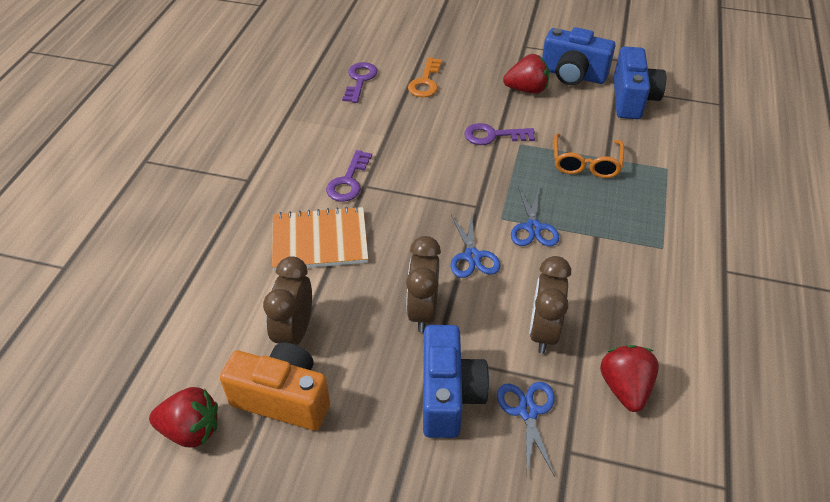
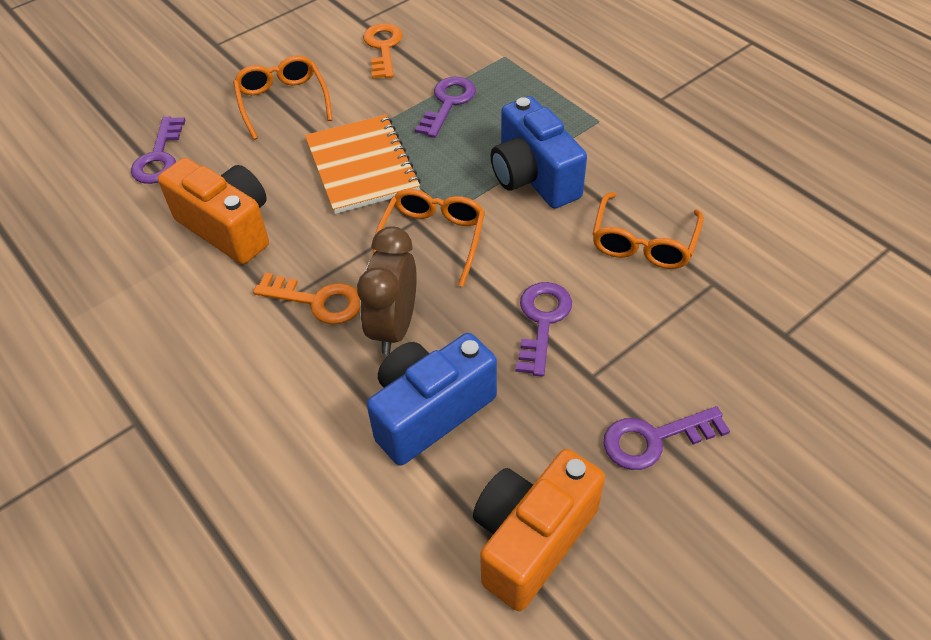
blue camera: [423,325,490,438] [542,27,615,85] [614,46,666,119] = 3 -> [367,333,497,466] [490,96,587,209] = 2
blue scissors: [450,214,500,278] [497,382,555,477] [511,187,559,246] = 3 -> none = 0
brown clock: [263,256,312,345] [406,236,441,332] [530,256,571,354] = 3 -> [357,226,417,355] = 1
orange camera: [220,343,330,431] = 1 -> [158,158,269,264] [473,449,605,611] = 2
orange glasses: [554,134,624,178] = 1 -> [233,55,332,140] [373,189,485,287] [592,192,703,269] = 3
orange key: [408,57,442,97] = 1 -> [253,273,360,325] [363,23,403,79] = 2
purple key: [326,150,372,202] [342,62,378,103] [464,123,535,145] = 3 -> [131,117,186,184] [415,77,476,138] [516,282,572,377] [604,406,730,470] = 4
red strawberry: [149,387,218,447] [503,54,549,94] [600,345,659,412] = 3 -> none = 0

